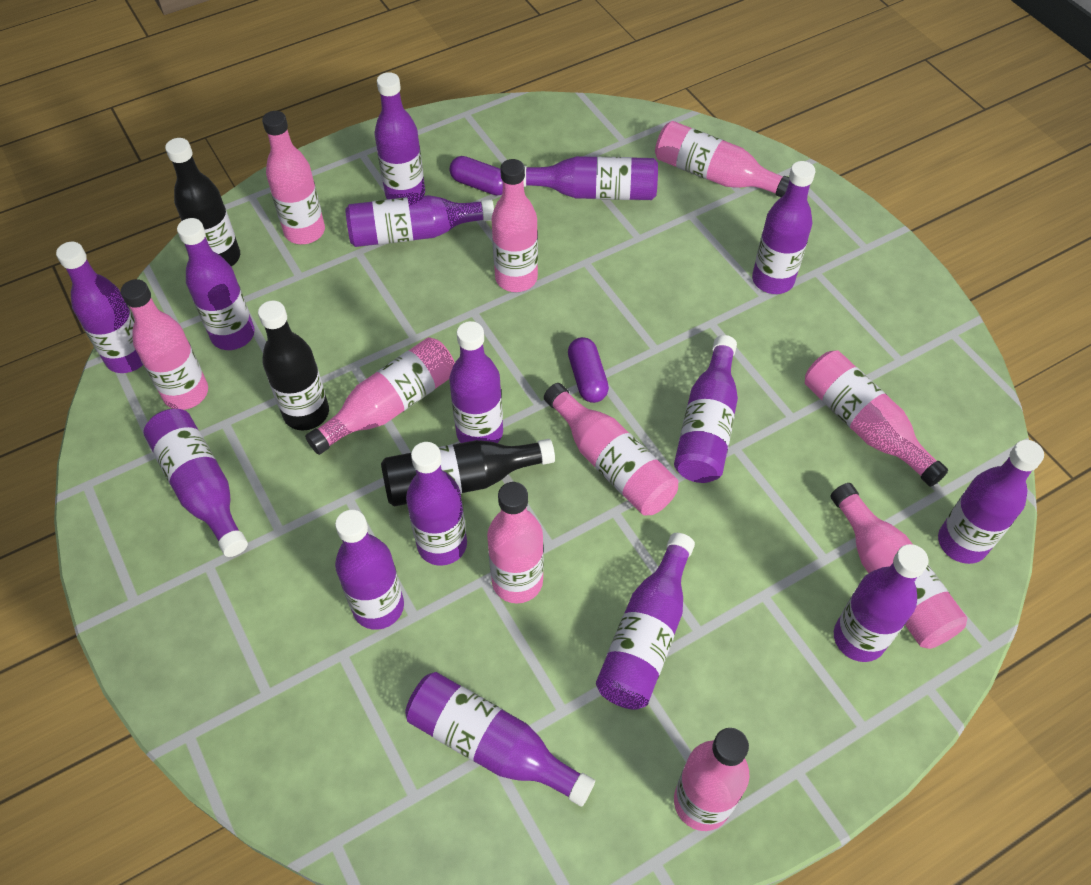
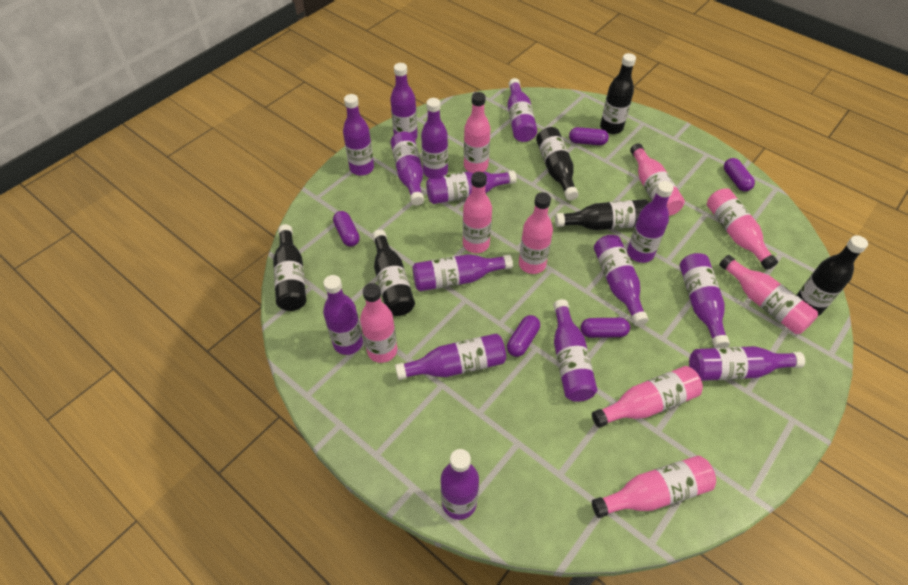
black bottle: [165,138,240,267] [258,300,329,431] [381,439,555,507] = 3 -> [273,224,306,311] [372,230,415,316] [536,127,579,201] [555,199,649,230] [600,53,636,134] [797,235,868,316] = 6
pink bottle: [121,279,208,410] [262,111,325,244] [305,337,455,455] [487,482,544,603] [492,159,538,292] [544,383,678,515] [655,121,790,197] [674,728,749,831] [805,351,948,487] [830,483,967,649] = 10 -> [360,283,397,363] [463,172,492,253] [464,92,490,171] [519,192,553,274] [592,366,703,428] [592,456,716,518] [630,143,685,216] [707,188,778,270] [719,255,818,334] = 9
purple capsule: [450,156,503,195] [568,337,609,403] = 2 -> [333,211,360,247] [507,315,540,357] [569,127,609,145] [581,318,630,338] [724,158,755,191] = 5

